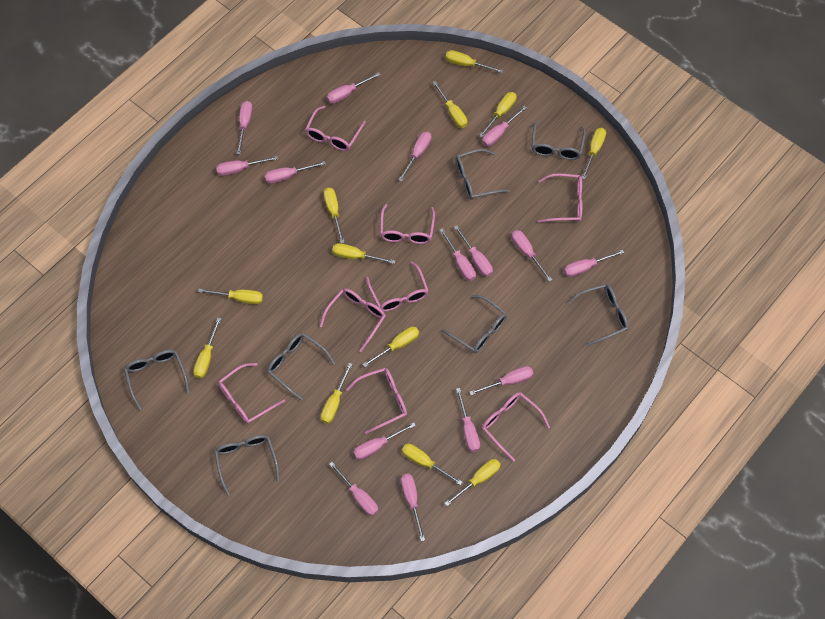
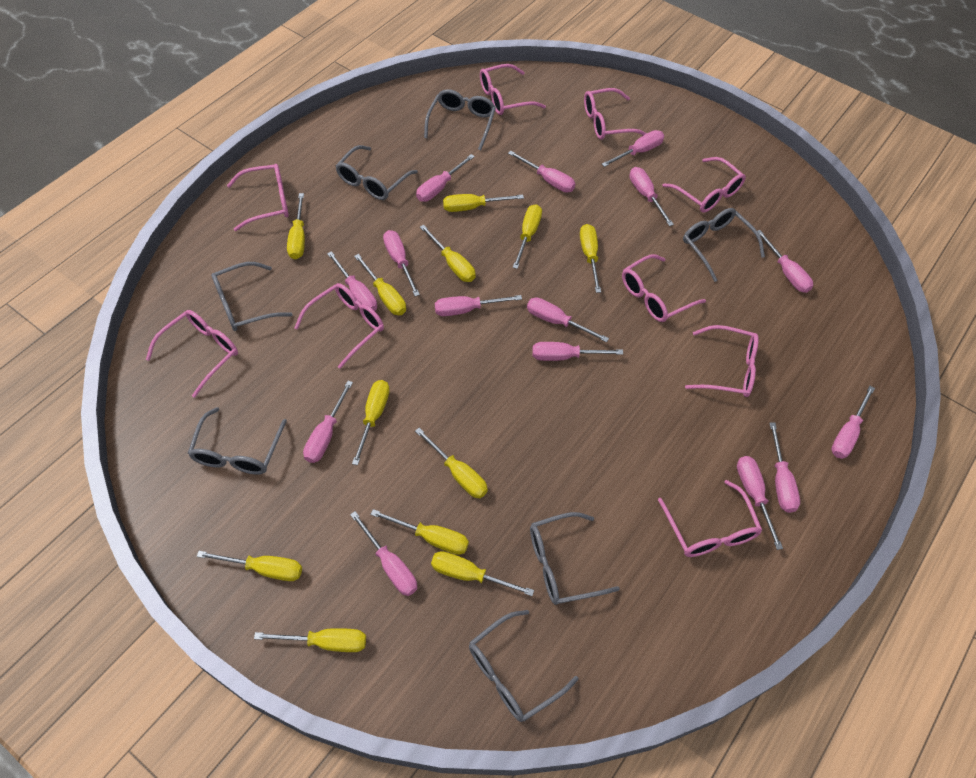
pink glasses: [218,363,285,424] [305,106,366,151] [320,288,386,352] [346,368,407,434] [366,261,429,312] [380,204,435,244] [482,392,550,462] [538,173,582,223] = 8 -> [146,310,238,398] [227,164,289,231] [294,283,384,369] [480,64,546,115] [584,88,647,140] [622,254,706,322] [658,480,762,557] [662,157,746,213] [685,325,759,397] = 9

